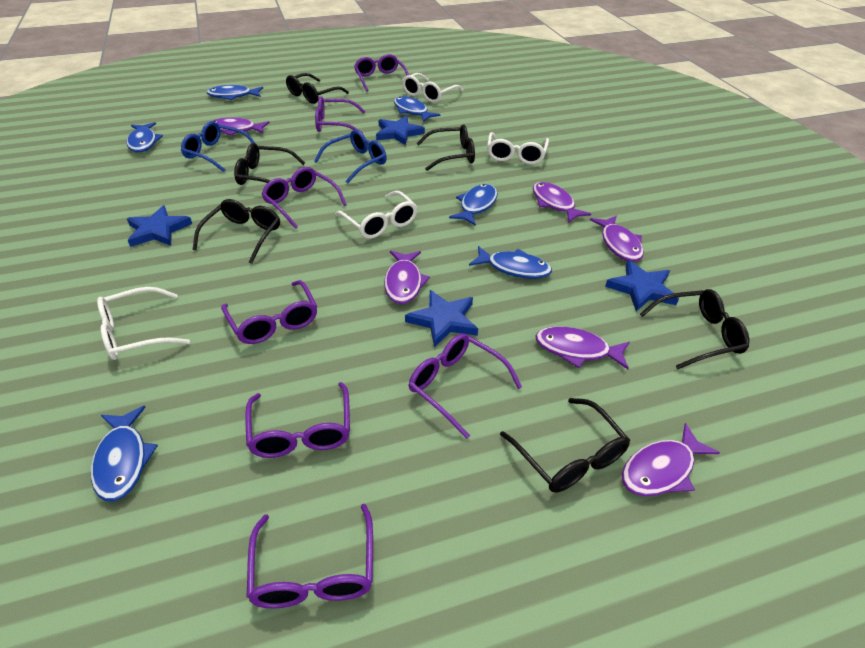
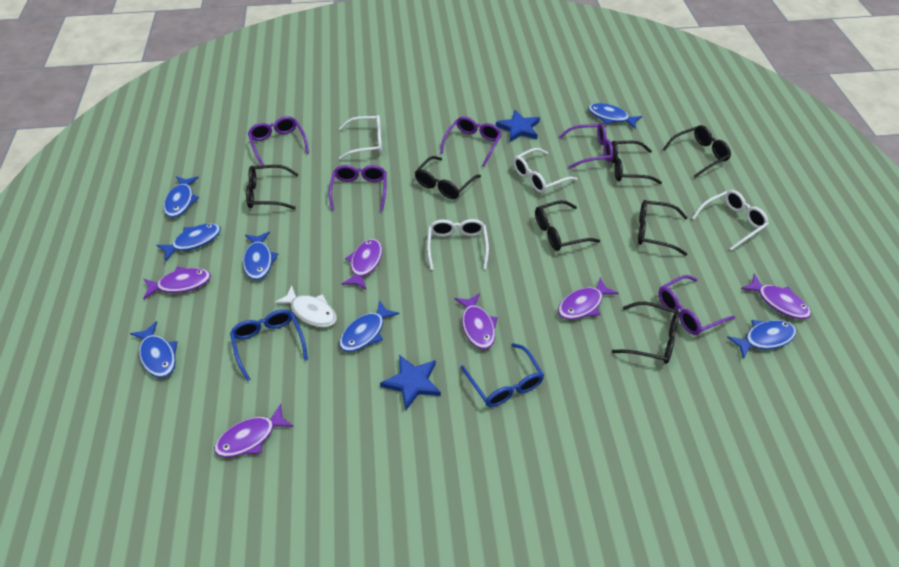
black glasses: [193,199,280,264] [234,143,305,185] [286,73,349,104] [417,125,475,171] [500,398,630,492] [640,289,749,369] = 6 -> [246,165,298,210] [415,156,481,199] [535,200,600,251] [611,141,662,184] [612,302,679,364] [638,200,688,256] [662,125,731,178] = 7
blue fish: [91,406,158,501] [127,122,163,152] [207,85,263,100] [394,96,441,122] [449,184,498,226] [469,246,552,279] = 6 -> [130,321,178,378] [156,223,221,262] [164,176,199,218] [243,232,278,280] [339,300,399,352] [588,103,642,129] [727,320,796,359] = 7
blue star: [127,205,192,247] [376,116,425,145] [405,290,478,348] [605,260,679,311] = 4 -> [380,355,441,410] [496,110,540,142] = 2
purple glasses: [221,280,317,344] [245,382,350,458] [246,504,373,609] [261,167,347,229] [315,96,366,134] [354,54,409,92] [409,333,522,439] = 7 -> [248,116,309,166] [329,165,387,211] [440,116,502,167] [558,123,613,169] [659,275,735,335] = 5
white fish: none = 0 -> [274,286,337,327] = 1

